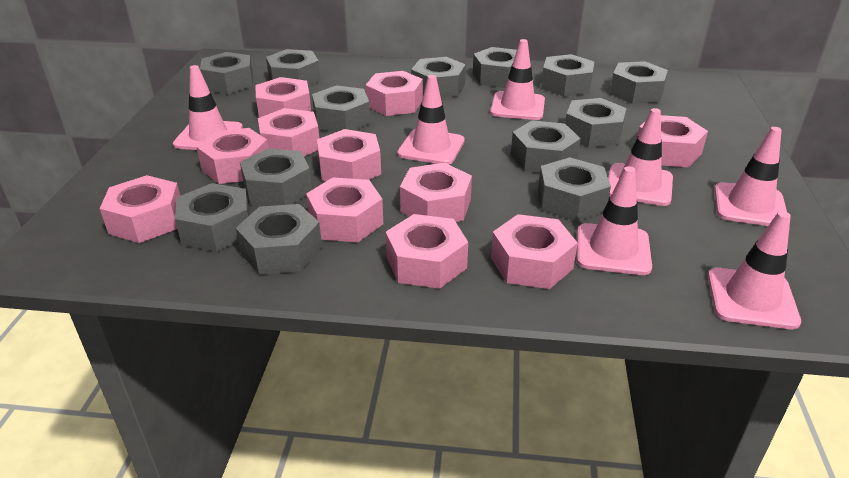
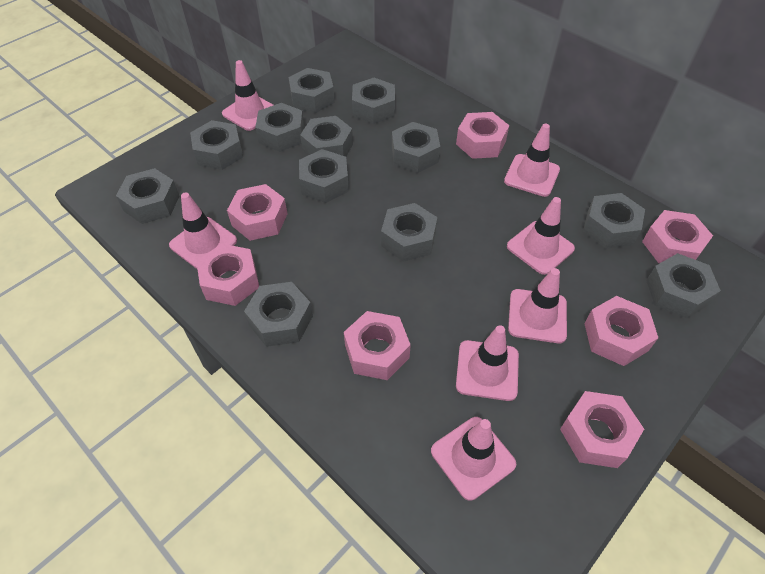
grey nut: [175,183,250,252] [200,52,253,94] [236,204,322,275] [240,148,312,206] [266,49,321,86] [312,85,370,132] [411,57,466,98] [473,47,517,88] [511,120,581,173] [538,157,611,222] [541,54,594,97] [565,98,626,148] [610,61,668,104] = 13 -> [116,168,179,224] [190,120,243,170] [244,282,313,347] [255,103,304,152] [289,68,335,113] [299,149,349,203] [300,116,353,157] [352,78,395,124] [381,203,437,262] [392,122,440,173] [583,193,645,249] [646,253,721,319] = 12
pink nut: [100,175,180,243] [197,128,268,184] [255,77,311,118] [258,108,319,156] [306,177,383,242] [317,129,381,181] [366,71,423,116] [386,214,468,289] [400,163,472,222] [491,214,578,289] [637,115,708,167] = 11 -> [196,244,259,306] [227,184,288,241] [344,311,411,380] [456,112,509,159] [560,391,644,468] [584,296,658,366] [642,210,713,263] = 7

